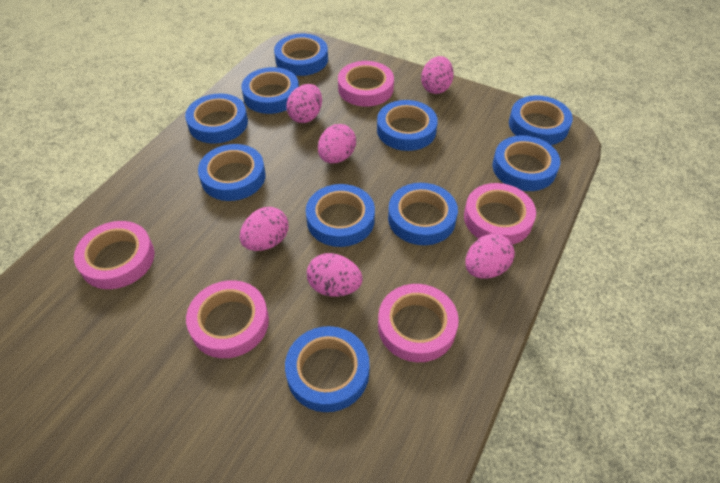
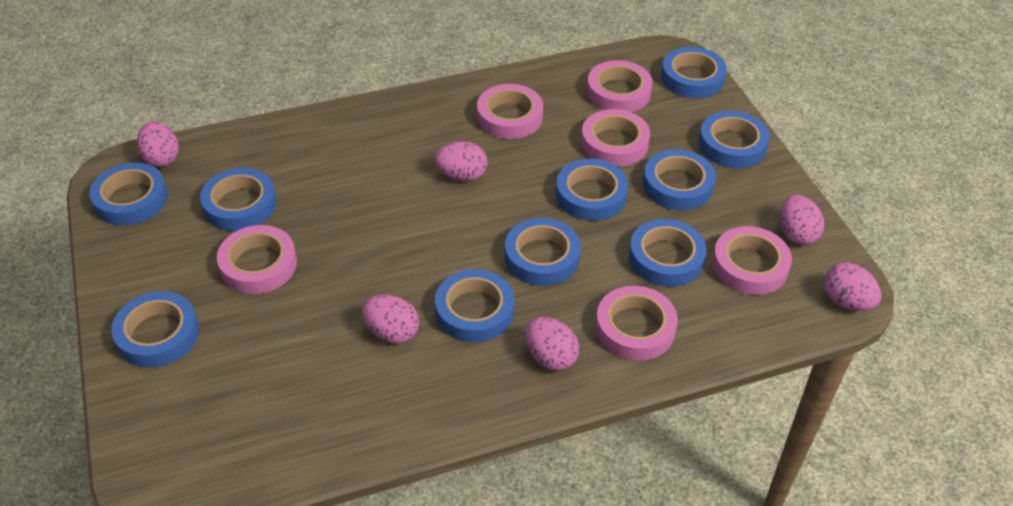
pink tape: [74,221,155,289] [186,280,269,358] [338,61,394,107] [378,284,459,362] [464,183,536,245] = 5 -> [217,225,297,294] [477,84,543,139] [581,109,650,167] [587,60,653,112] [596,286,678,361] [712,226,792,295] = 6

